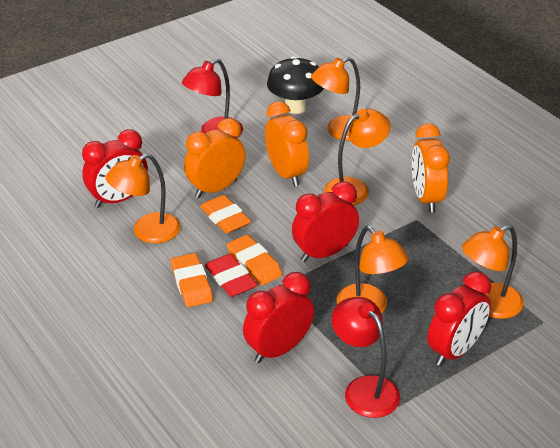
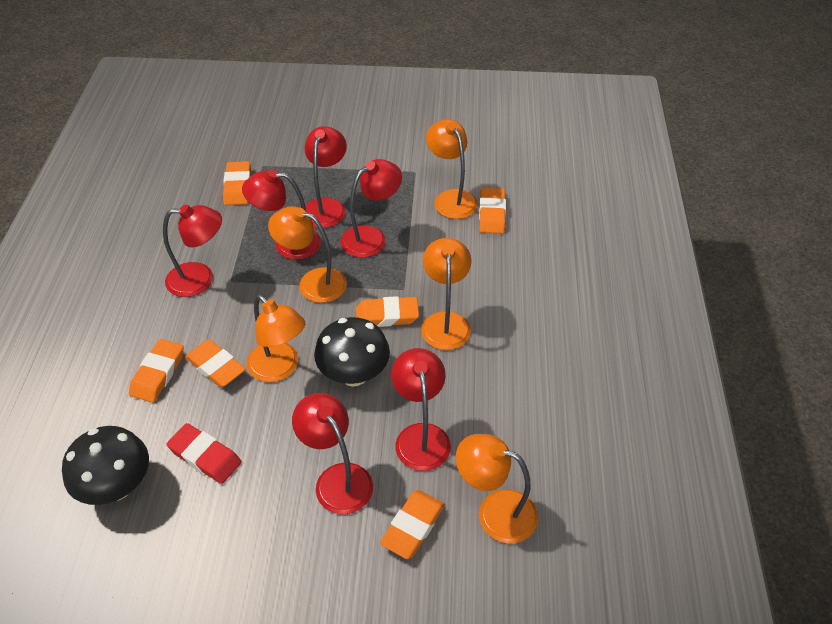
black mushroom: [267,56,324,114] = 1 -> [62,426,149,505] [314,317,390,387] = 2
orange clock: [184,118,245,198] [265,101,309,186] [412,123,450,213] = 3 -> none = 0
orange eraser: [171,253,213,307] [200,195,251,234] [227,235,282,286] = 3 -> [129,339,184,403] [185,339,246,388] [223,161,251,205] [356,296,419,327] [380,490,445,559] [479,187,506,234] = 6
red clock: [82,129,148,208] [243,272,314,363] [292,181,359,262] [427,271,491,366] = 4 -> none = 0
red lamp: [182,58,243,138] [332,297,400,418] = 2 -> [163,205,222,297] [242,169,321,260] [292,393,373,514] [304,126,347,228] [340,159,402,258] [391,348,451,471] = 6

